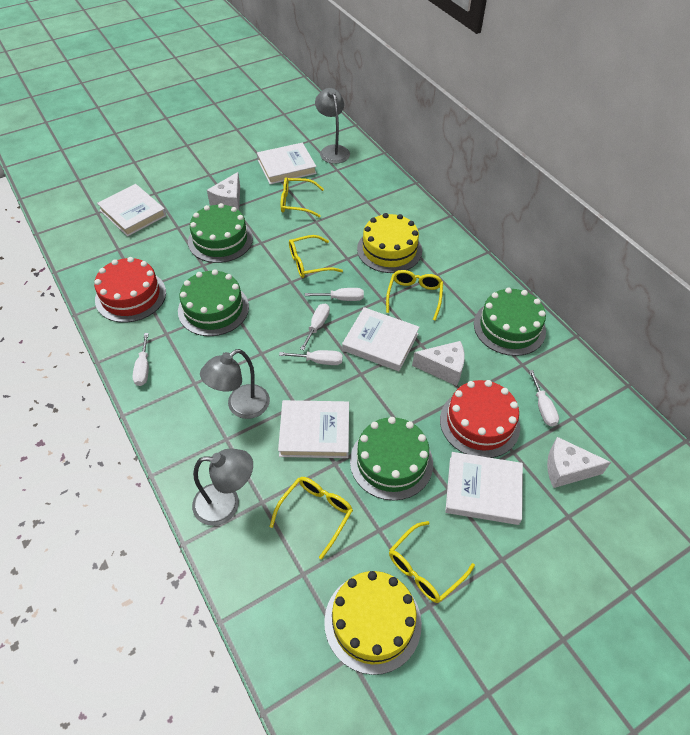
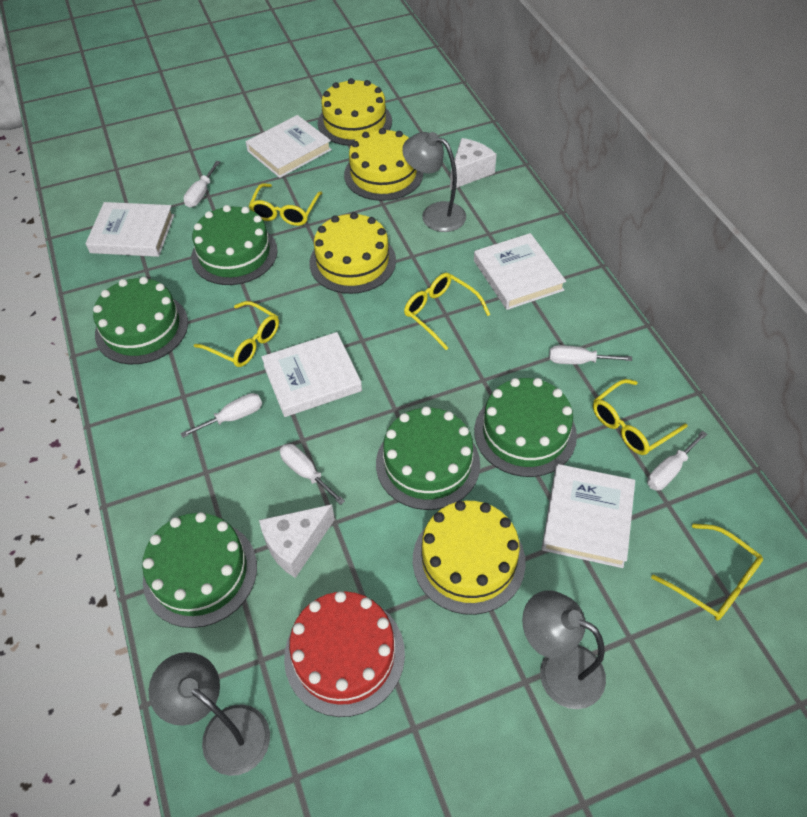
green cake: [178,269,249,336] [188,203,253,263] [350,417,433,500] [474,288,546,356] = 4 -> [93,277,188,364] [142,512,257,628] [191,205,278,285] [376,406,480,510] [474,378,577,477] = 5
red cake: [94,257,166,323] [440,380,520,458] = 2 -> [284,591,405,717] = 1
white cheese: [207,172,240,210] [412,341,465,386] [547,437,611,488] = 3 -> [259,504,335,578] [450,138,497,190] = 2
yellow cake: [324,571,422,675] [357,213,422,273] = 2 -> [309,212,396,294] [318,78,392,146] [344,128,423,201] [413,501,526,615] = 4

